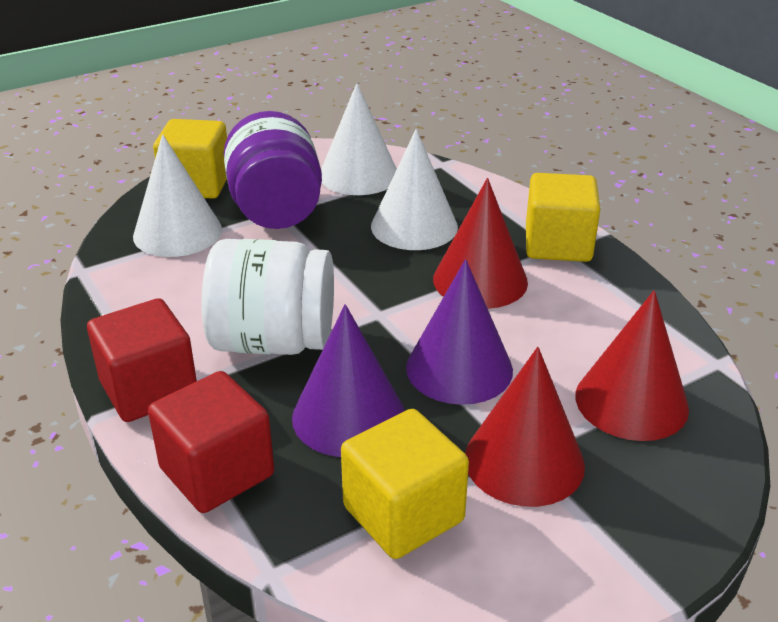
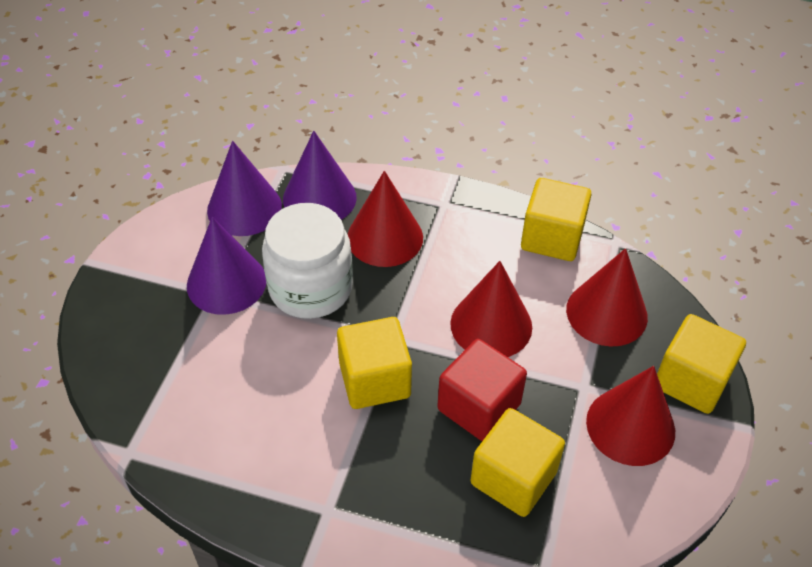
purple cone: [292,304,405,457] [406,259,513,405] = 2 -> [187,217,266,315] [207,141,282,236] [283,131,357,220] = 3
purple jar: [224,111,322,229] = 1 -> none = 0
red cone: [433,178,528,309] [465,347,585,507] [575,290,689,441] = 3 -> [348,171,423,267] [450,261,532,357] [566,248,648,346] [586,366,675,466] = 4
red cube: [87,298,197,422] [148,371,274,513] = 2 -> [437,339,527,441] = 1
white cone: [133,134,222,257] [321,83,397,195] [371,129,458,250] = 3 -> none = 0
yellow cube: [153,119,227,199] [341,409,469,559] [526,173,600,262] = 3 -> [337,317,412,409] [471,408,565,517] [521,178,592,261] [657,314,746,414] = 4

